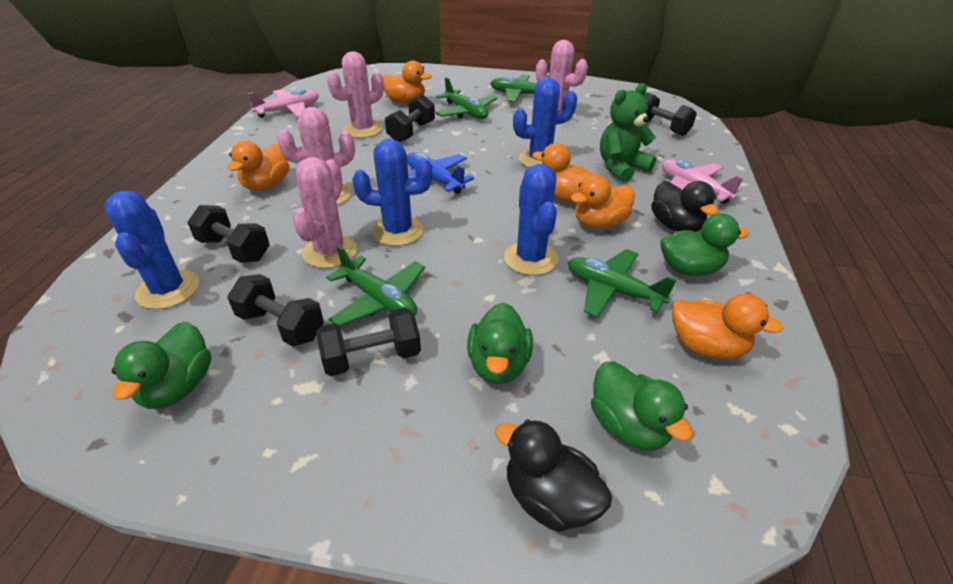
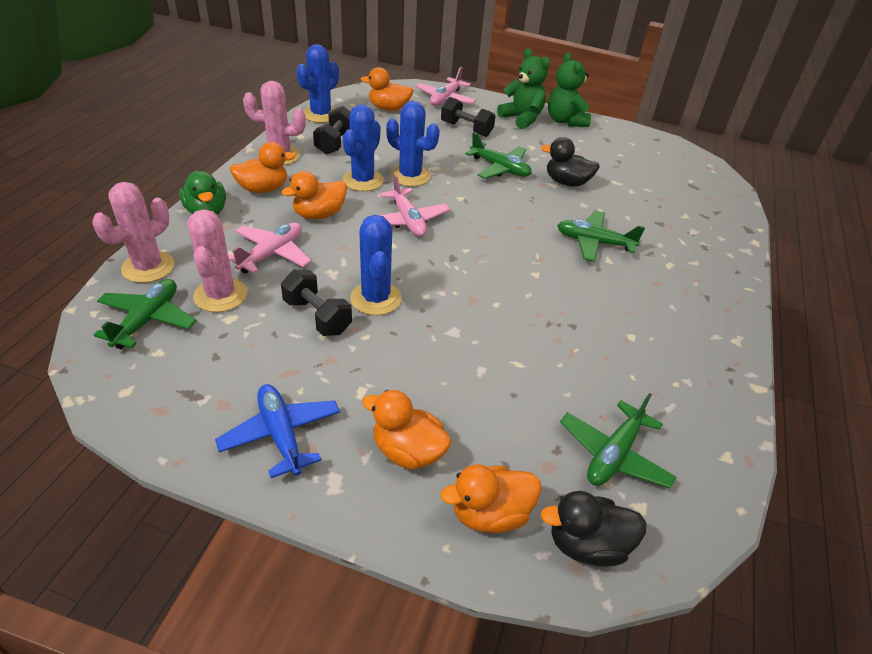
black dumbbell: [187,205,270,263] [227,274,324,347] [317,308,421,376] [385,95,435,142] [644,92,697,136] = 5 -> [281,269,352,336] [313,106,351,155] [441,97,496,137] = 3
green duck: [112,322,211,409] [467,303,533,384] [591,361,693,451] [661,213,749,276] = 4 -> [179,171,226,215] = 1
green teddy bear: [600,83,656,182] = 1 -> [497,49,550,129] [548,52,591,127] = 2
pink cactus: [277,107,355,205] [292,157,357,268] [327,51,384,138] [536,40,588,120] = 4 -> [92,182,174,283] [187,209,247,312] [243,81,306,165] = 3
pink plane: [247,89,319,118] [662,159,743,204] = 2 -> [228,222,311,274] [379,174,450,237] [416,67,477,106] = 3

